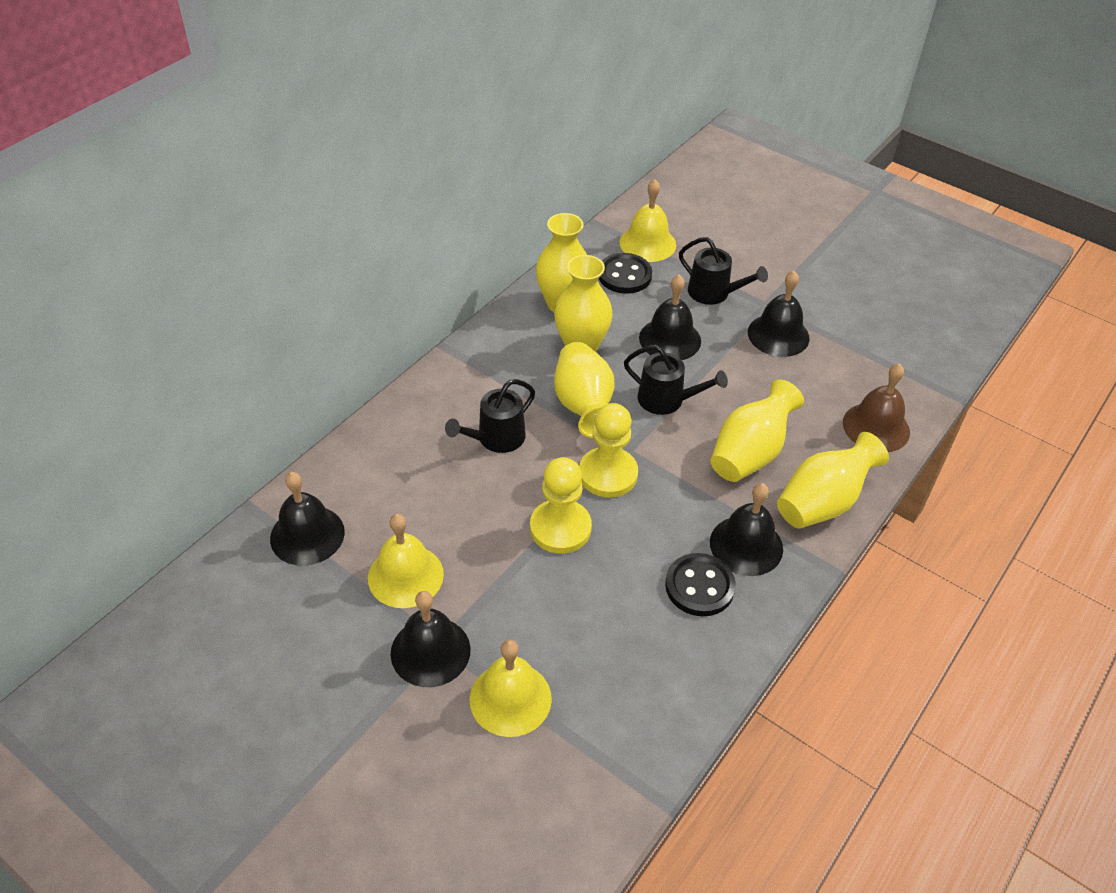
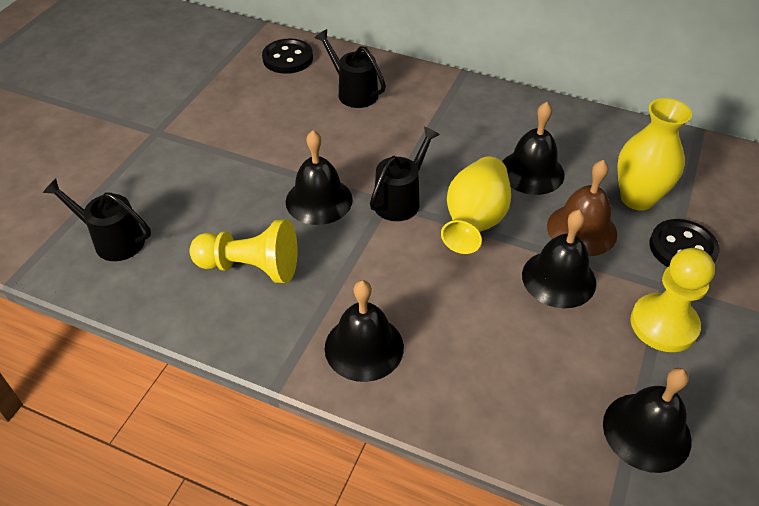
yellow bell: [368,514,444,608] [470,640,552,737] [619,179,676,262] = 3 -> none = 0
yellow vase: [536,213,587,312] [554,255,613,352] [554,342,615,438] [710,379,804,482] [777,432,889,529] = 5 -> [441,157,511,254] [617,98,692,211] = 2

